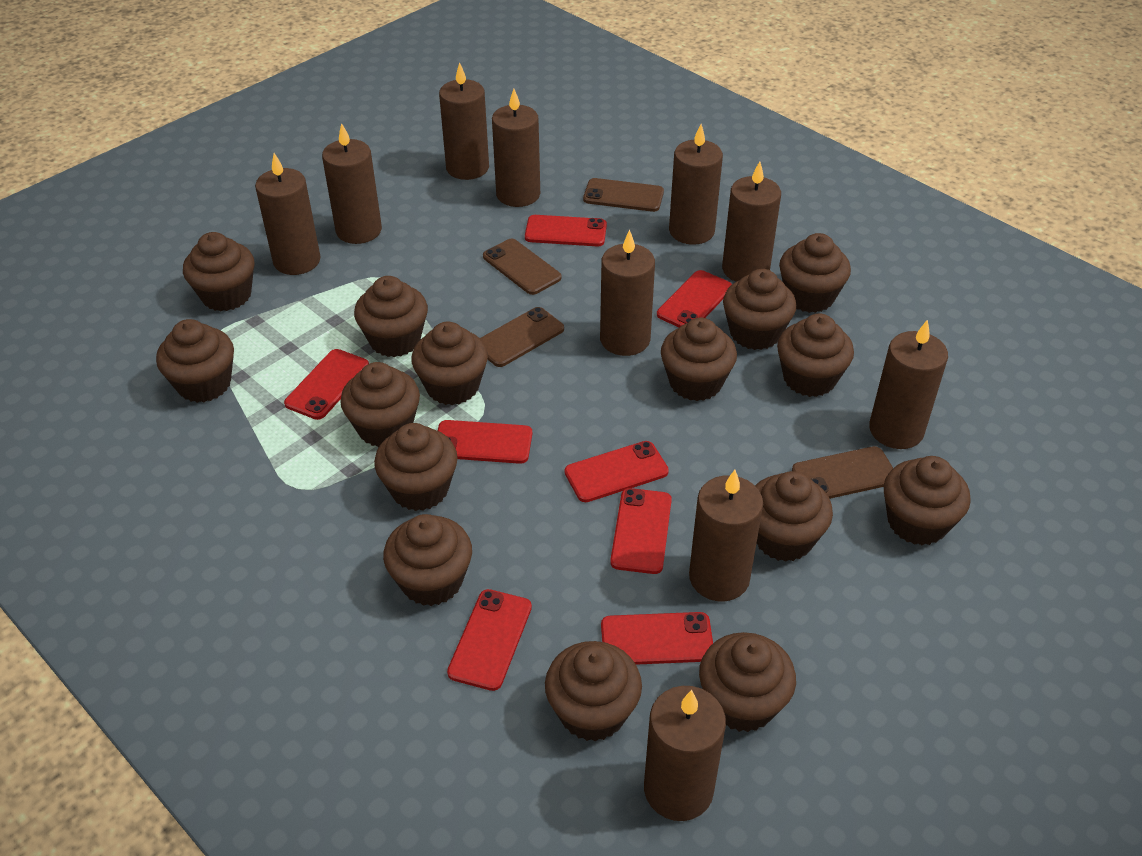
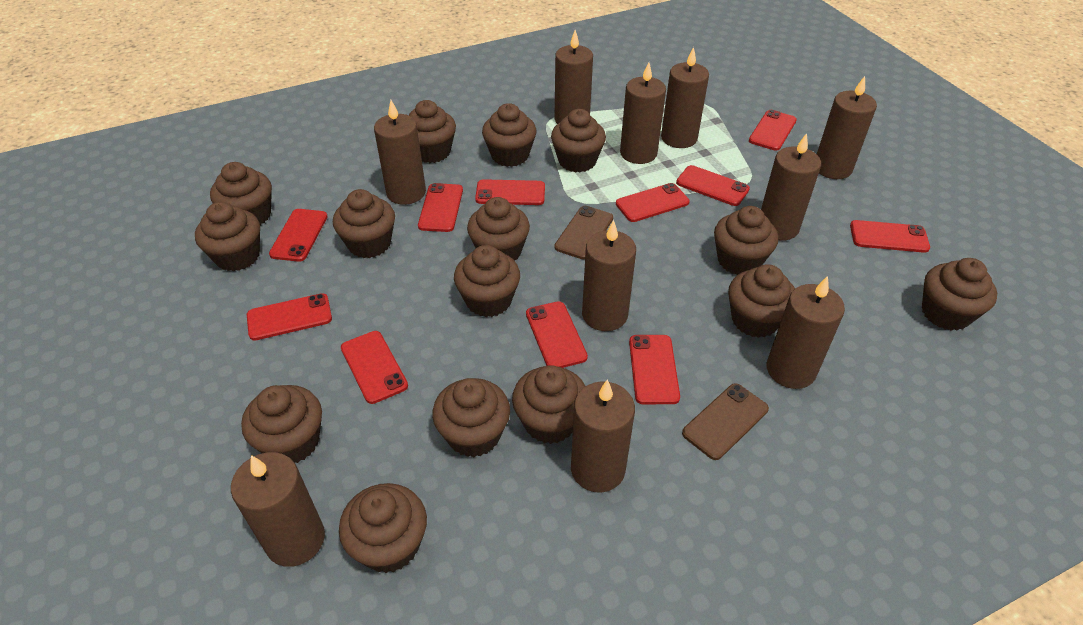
brown phone: [480,307,564,367] [483,239,562,295] [583,178,664,212] [792,446,893,499] = 4 -> [554,206,613,259] [682,383,769,460] = 2
red phone: [284,349,369,420] [438,420,532,464] [447,589,532,691] [525,215,607,246] [565,441,669,502] [601,612,713,665] [610,488,672,574] [657,270,732,327] = 8 -> [247,293,332,341] [269,209,328,262] [341,331,408,404] [418,183,463,232] [475,179,545,205] [526,301,588,368] [616,183,690,222] [629,335,680,404] [676,165,750,206] [749,110,797,151] [850,220,930,253] = 11

